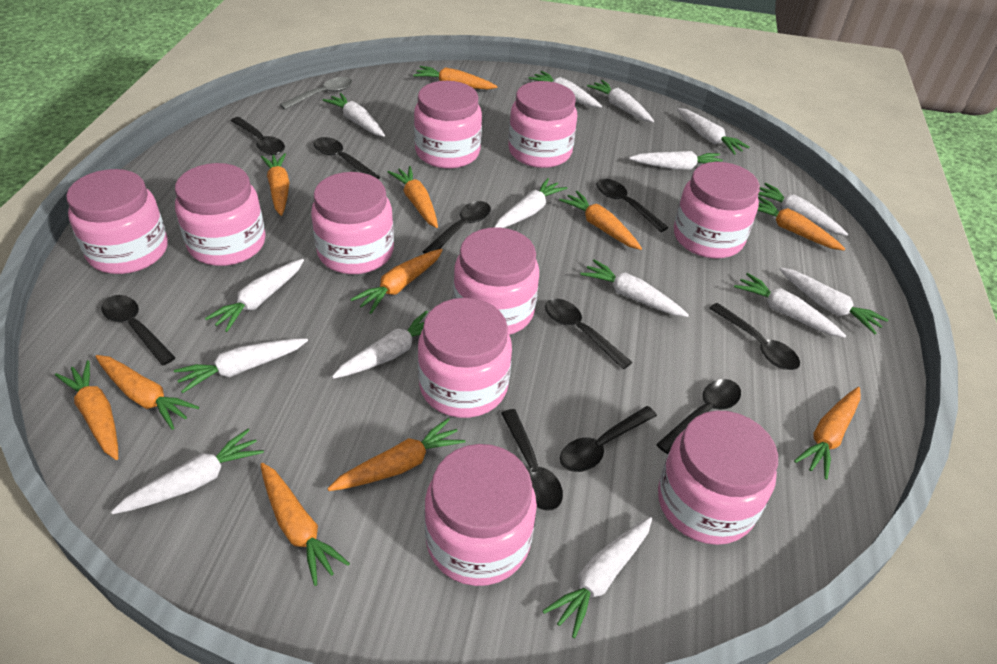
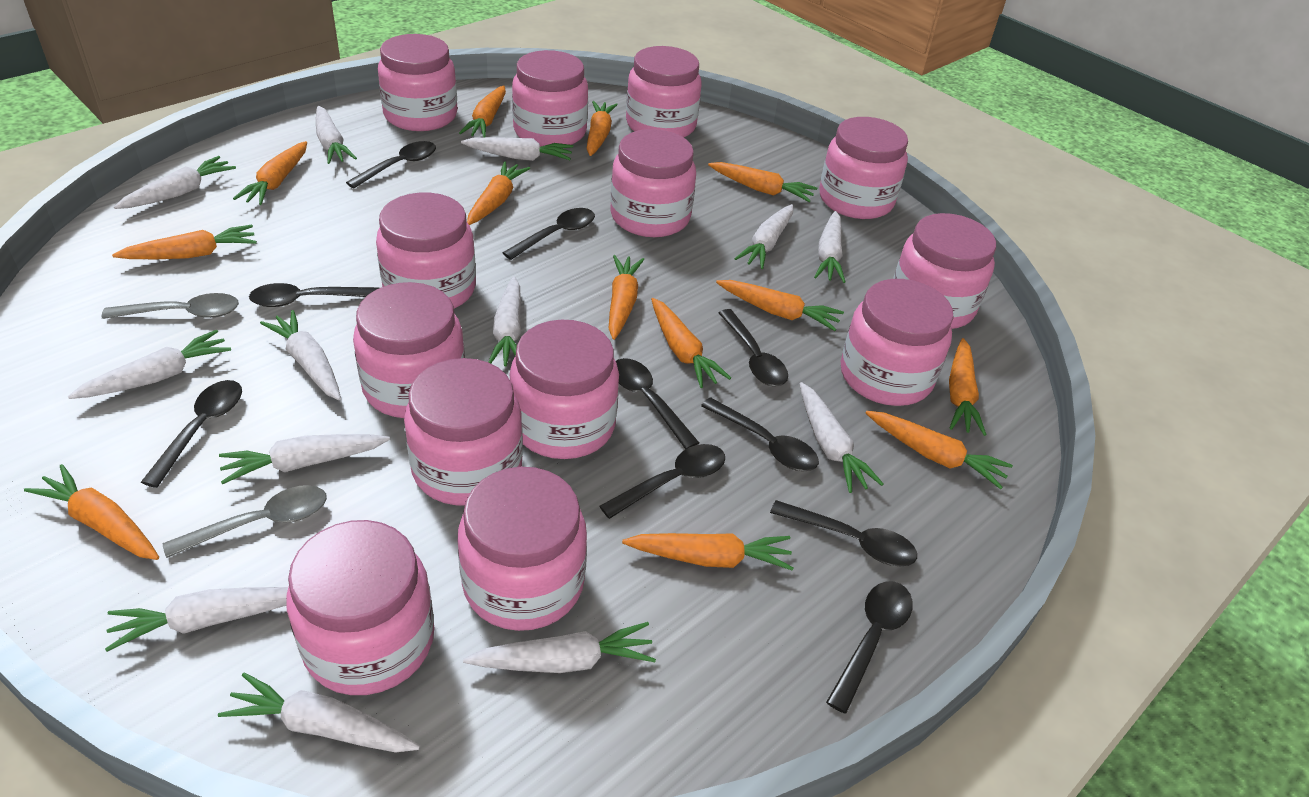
grey spoon: [280,77,352,109] = 1 -> [102,293,239,319] [163,485,327,558] = 2
orange carrot: [55,360,118,460] [95,355,199,430] [260,463,350,586] [261,153,289,216] [327,418,465,491] [350,249,443,314] [388,166,438,228] [413,66,497,90] [559,191,642,250] [758,197,845,251] [794,387,861,480] = 11 -> [24,464,159,560] [112,225,257,259] [233,141,307,205] [459,85,506,137] [467,161,530,225] [587,101,618,156] [609,255,644,340] [622,533,794,571] [651,298,731,388] [708,162,817,202] [716,280,844,331] [865,411,1013,489] [949,338,987,436] = 13
pink jar: [66,169,168,274] [175,163,266,266] [311,172,394,274] [414,81,482,169] [418,298,512,418] [425,444,537,586] [453,227,539,335] [508,81,577,168] [658,411,778,545] [674,162,760,258] = 10 -> [286,520,434,695] [353,282,465,418] [376,193,476,308] [378,34,457,131] [404,358,523,505] [458,467,587,631] [510,320,619,459] [512,50,588,147] [610,129,696,237] [626,46,702,137] [819,117,908,219] [841,279,954,406] [893,213,996,329] = 13
white carrot: [111,429,264,514] [174,338,308,393] [205,259,304,332] [323,93,385,137] [332,310,428,379] [494,178,567,228] [529,71,602,108] [543,517,652,638] [580,259,689,317] [587,80,654,122] [629,151,723,170] [677,108,750,155] [734,273,846,338] [758,183,848,236] [779,267,888,335] = 15 -> [68,330,231,399] [105,587,288,652] [114,156,236,209] [218,673,420,753] [219,434,390,484] [260,310,341,400] [316,106,357,164] [461,137,573,161] [463,622,656,673] [488,276,521,366] [734,204,793,269] [800,382,884,493] [814,211,845,283] = 13

